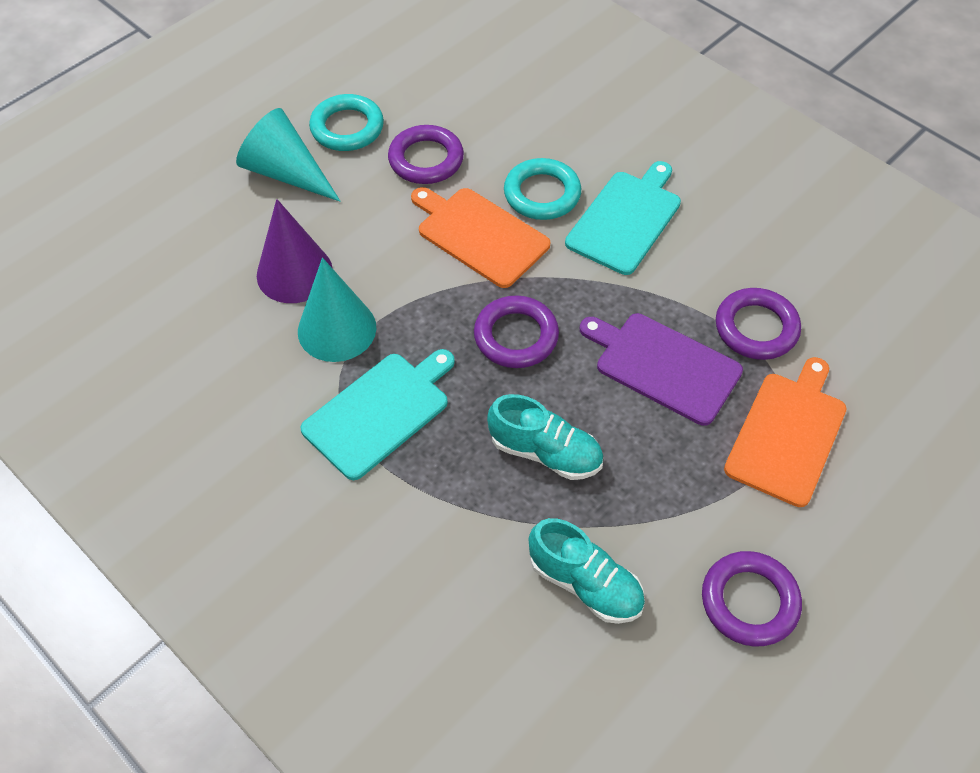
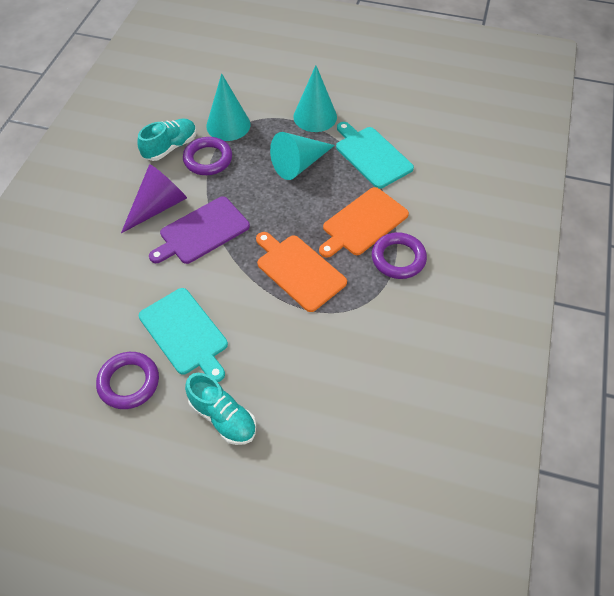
purple ring: [388,125,464,184] [474,295,559,368] [702,551,802,647] [716,288,801,360] = 4 -> [96,352,159,409] [183,137,232,175] [372,232,427,279] = 3
turquoise cone: [236,108,340,202] [298,258,376,362] = 2 -> [206,73,250,141] [270,132,335,180] [293,65,337,132] = 3
turquoise ring: [309,94,384,151] [504,158,581,220] = 2 -> none = 0

